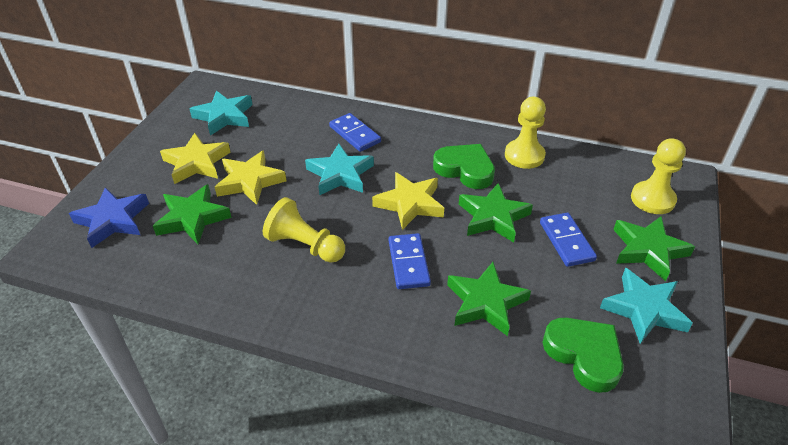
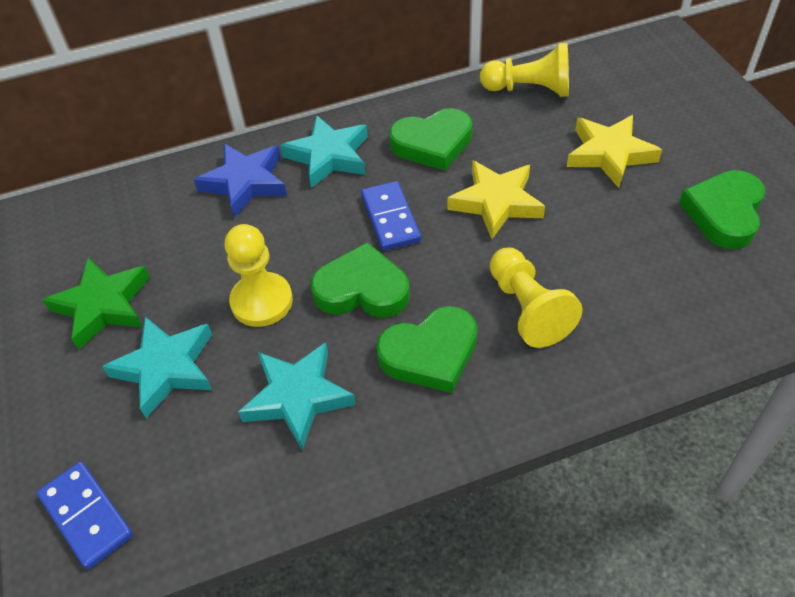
blue domino: [329,113,381,152] [389,233,431,289] [540,213,597,267] = 3 -> [37,462,133,569] [361,181,421,251] = 2
green heart: [433,144,495,189] [542,317,624,393] = 2 -> [311,242,410,318] [376,306,477,393] [389,108,472,171] [679,170,765,249] = 4
green star: [153,184,232,244] [447,262,531,336] [459,183,533,243] [613,216,695,281] = 4 -> [43,258,150,350] = 1
yellow star: [160,133,231,184] [215,150,286,205] [372,172,444,230] = 3 -> [448,160,545,239] [567,115,662,188] = 2

